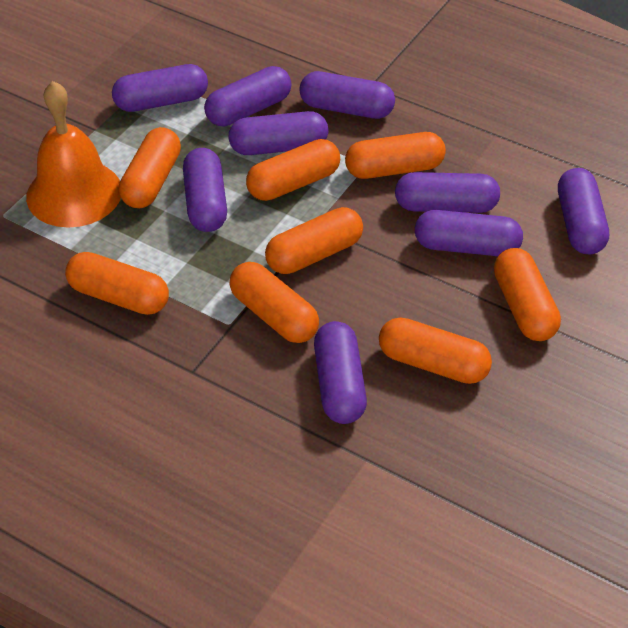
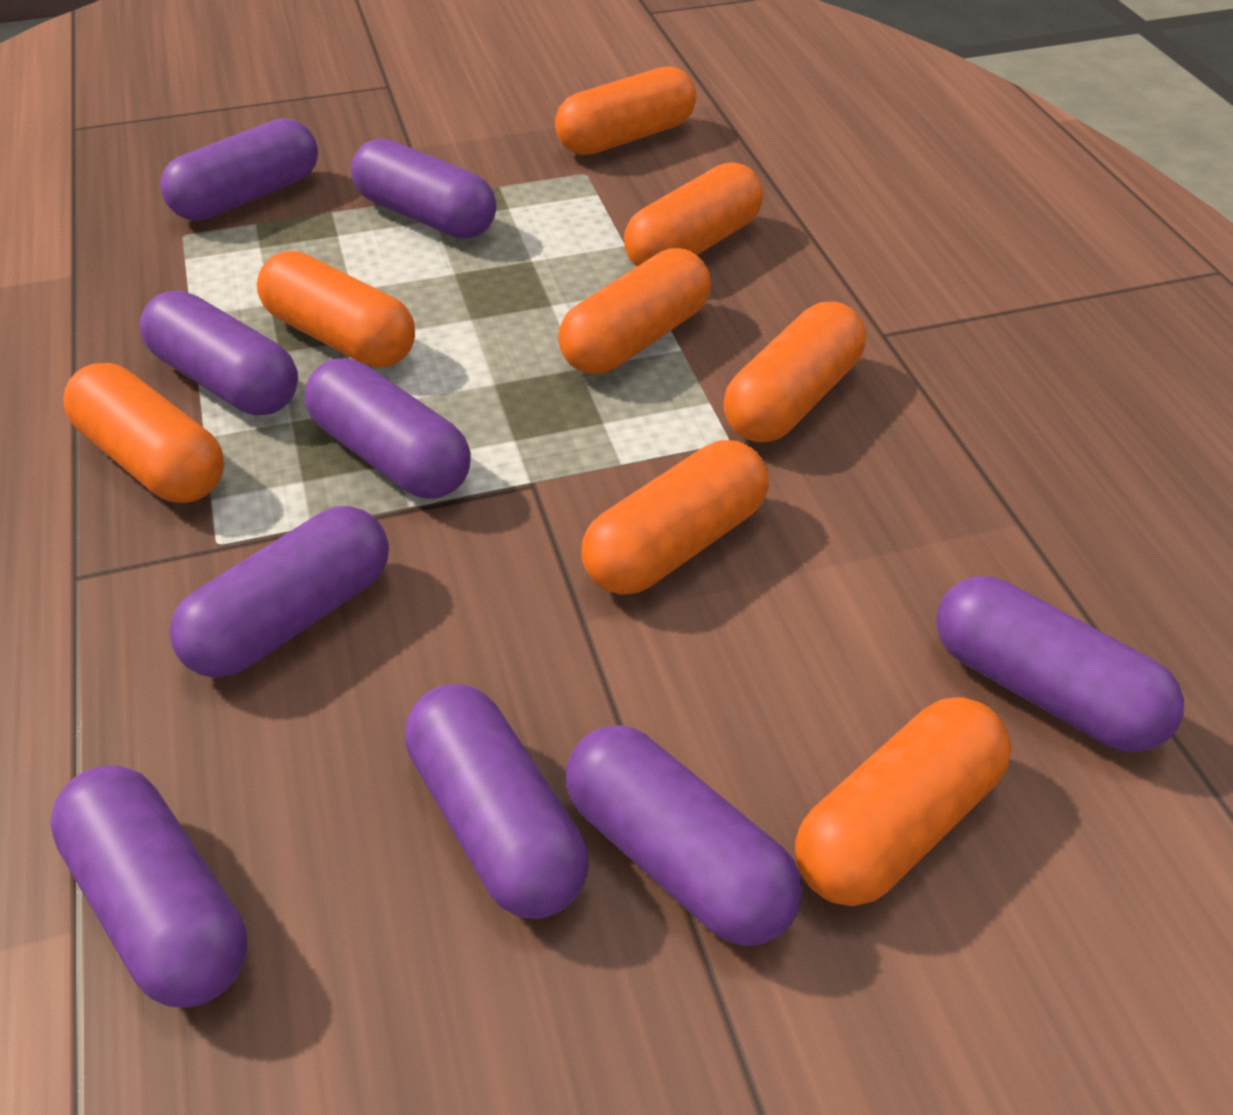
orange bell: [26,81,121,228] = 1 -> none = 0

